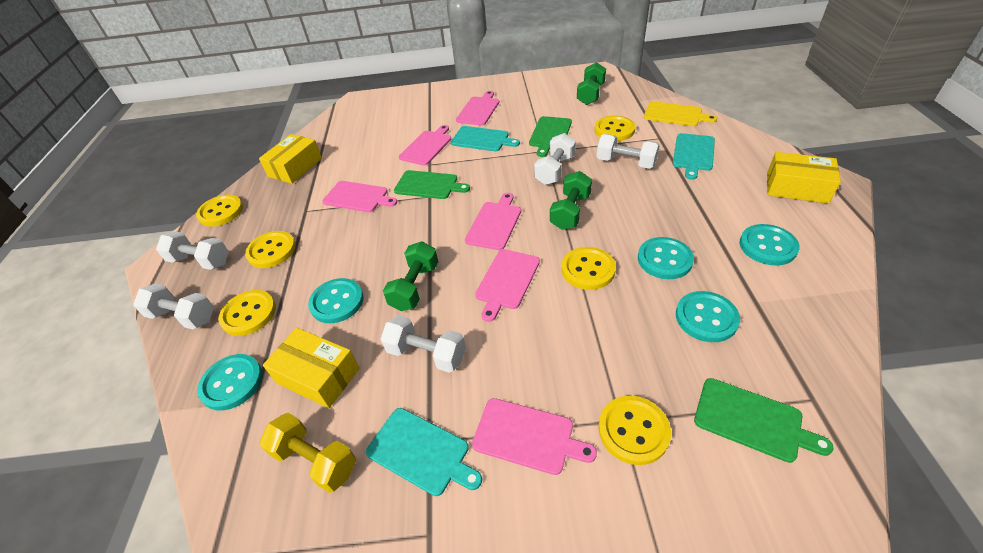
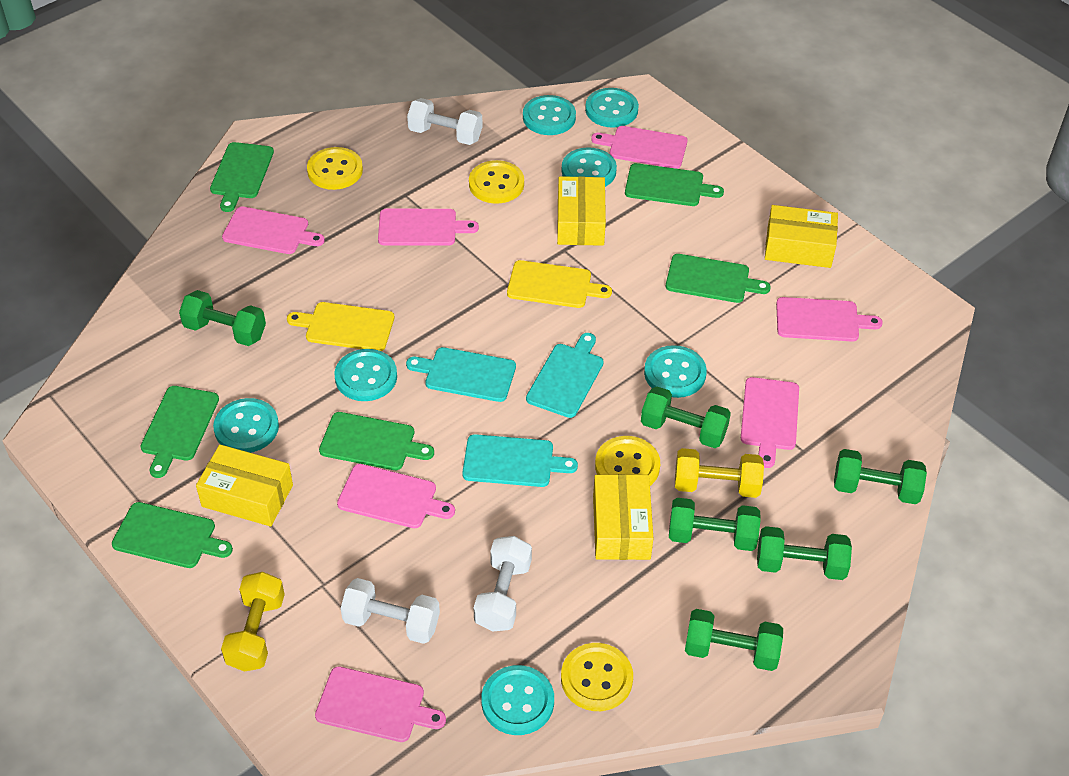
green cutting board: [394,170,470,199] [529,116,572,157] [694,378,834,463] = 3 -> [112,502,233,568] [140,386,219,478] [210,142,274,212] [319,412,434,470] [625,163,724,206] [666,254,771,303] = 6
green dumbbell: [383,241,438,311] [550,171,592,230] [577,62,606,105] = 3 -> [179,290,266,346] [641,387,731,448] [669,498,761,551] [685,609,783,671] [757,526,852,580] [834,449,927,504] = 6
pink cutting board: [322,181,397,212] [399,125,451,165] [456,91,499,125] [465,193,521,250] [472,398,597,475] [475,249,540,322] = 6 -> [222,206,325,254] [315,667,446,742] [337,464,455,528] [378,209,479,246] [591,126,688,169] [741,377,799,468] [776,297,883,342] = 7
turquoise button: [198,354,263,411] [308,278,364,323] [638,237,694,279] [676,291,740,342] [739,224,800,266] = 5 -> [213,398,279,453] [334,349,397,401] [481,665,554,735] [523,95,576,135] [561,147,617,187] [585,88,639,128] [644,345,707,398] = 7
white dumbbell: [133,283,214,329] [156,232,229,270] [381,315,466,373] [534,133,576,185] [597,134,660,169] = 5 -> [341,578,440,644] [407,98,483,145] [474,536,532,632] = 3
yellow box: [259,134,322,184] [263,328,360,408] [767,152,841,204] = 3 -> [196,444,293,526] [557,176,606,246] [593,474,653,560] [765,205,838,268] = 4
yellow button: [196,195,243,227] [218,290,276,336] [245,231,296,268] [562,247,616,290] [594,116,635,141] [598,396,671,465] = 6 -> [307,147,363,190] [469,160,524,204] [561,643,633,711] [595,436,660,486] = 4
yellow cutting board: [644,101,717,126] = 1 -> [287,302,394,351] [507,260,612,308] = 2
yellow dumbbell: [260,413,356,493] = 1 -> [221,572,285,671] [675,448,764,498] = 2

